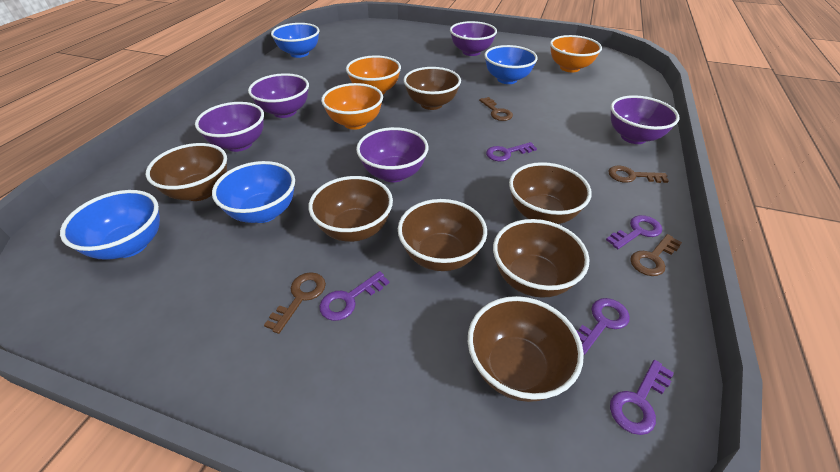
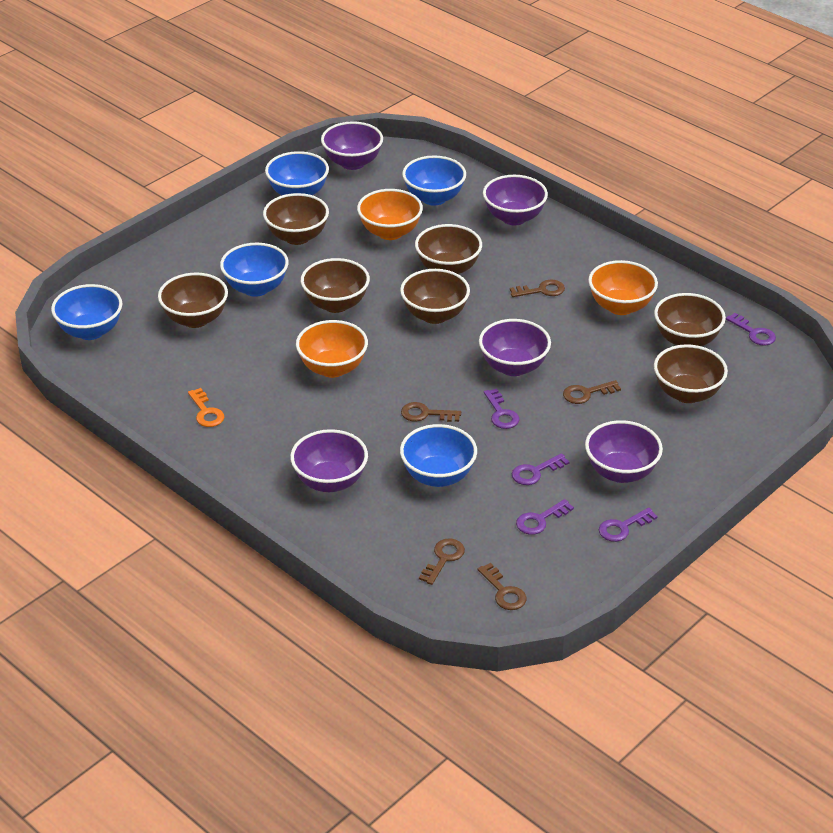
blue bowl: [60,190,160,260] [212,161,295,223] [271,23,319,58] [484,45,538,84] = 4 -> [51,284,122,340] [220,243,289,297] [265,151,329,195] [400,424,477,487] [402,155,466,206] = 5
brown key: [264,272,326,334] [479,97,513,121] [608,166,669,183] [630,234,682,276] = 4 -> [401,402,461,422] [419,538,465,585] [477,563,527,610] [510,280,565,297] [563,380,621,404] = 5
orange key: none = 0 -> [188,388,224,427] = 1

